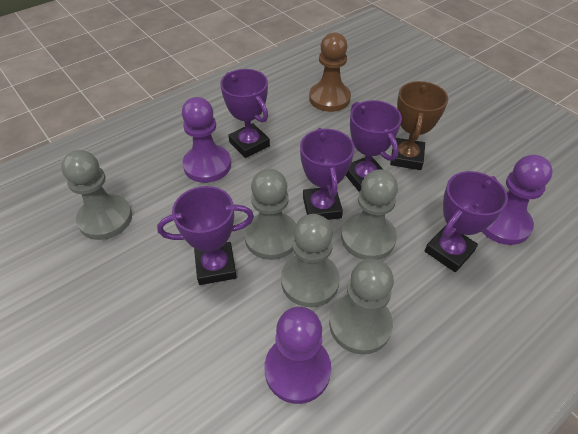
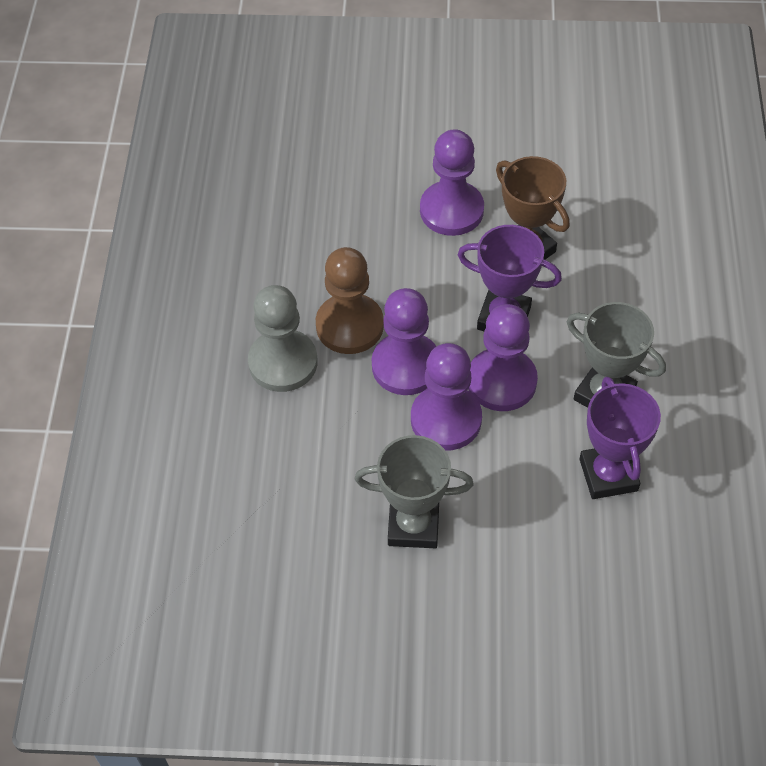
grey pawn: [61,150,132,240] [244,169,296,260] [281,214,340,307] [329,259,394,354] [341,169,398,260] = 5 -> [248,285,318,392] = 1
grey trophy: none = 0 -> [355,435,474,548] [567,302,666,408] = 2
purple pawn: [182,97,231,183] [264,306,331,404] [482,155,553,245] = 3 -> [372,288,437,395] [411,343,482,450] [420,129,484,236] [468,304,538,411] = 4
purple trophy: [157,186,254,285] [220,69,270,158] [300,128,355,220] [346,100,402,192] [425,171,508,272] = 5 -> [458,225,562,331] [579,377,661,499] = 2

